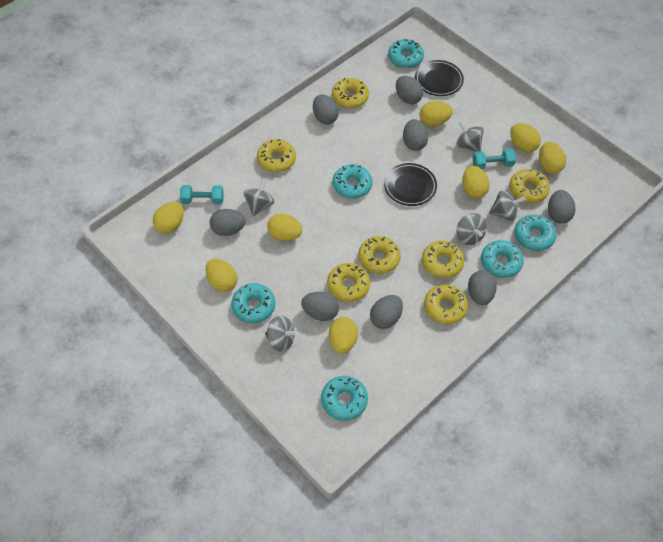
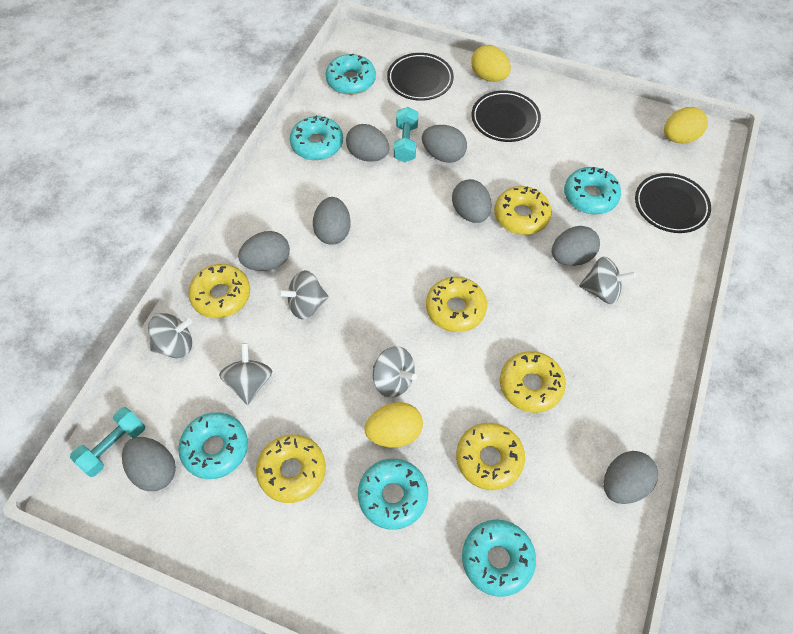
black plate: [384,163,437,206] [415,60,464,96] = 2 -> [387,53,454,101] [472,90,541,142] [635,173,711,233] = 3
yellow donut: [257,139,296,172] [327,263,370,302] [332,78,369,109] [358,236,401,274] [422,241,464,279] [424,284,468,325] [509,169,550,203] = 7 -> [188,264,250,318] [256,434,326,503] [426,277,487,332] [456,423,525,490] [494,186,552,235] [500,351,566,413] = 6
yellow egg: [153,201,184,234] [205,259,238,292] [267,213,302,241] [329,317,358,354] [420,101,453,126] [462,166,490,198] [510,123,541,152] [539,142,566,174] = 8 -> [365,402,423,448] [471,45,511,82] [664,107,708,143] = 3

